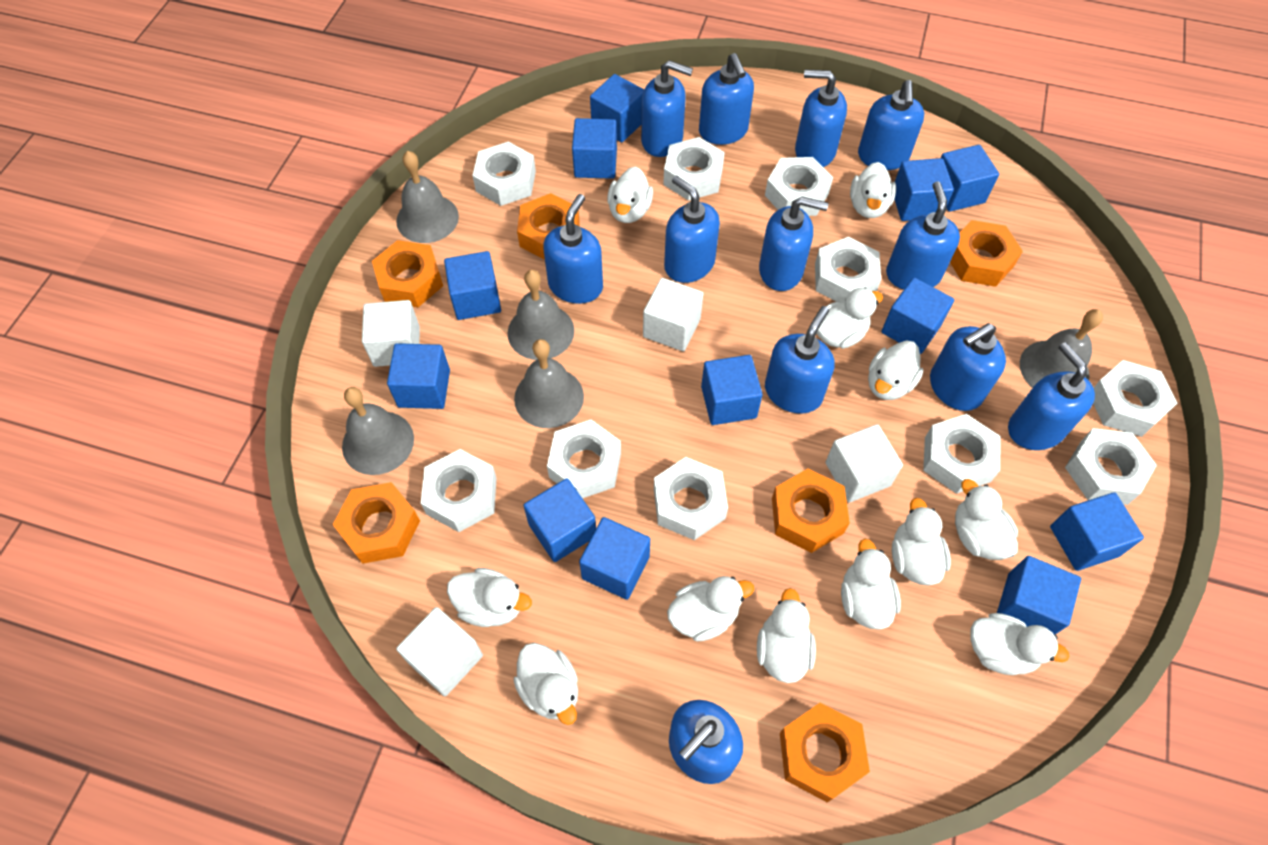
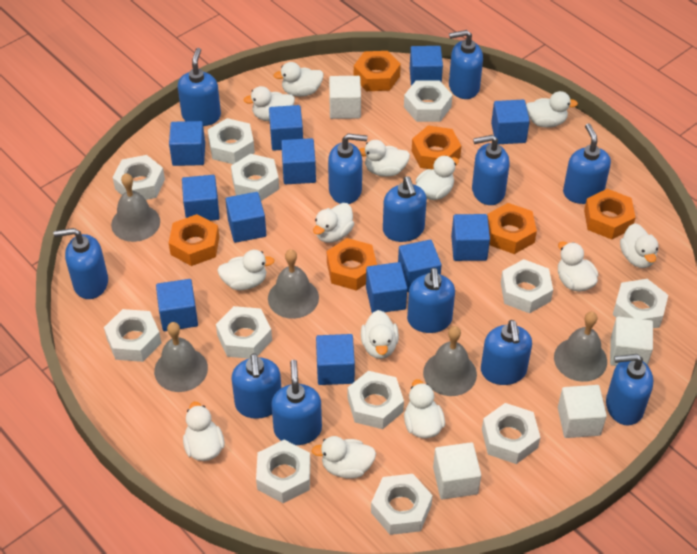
white duck: [447,568,532,627] [513,643,578,725] [607,167,653,223] [667,576,754,641] [757,588,816,683] [816,288,883,349] [841,539,901,629] [850,162,896,218] [868,341,923,400] [892,498,951,585] [955,479,1018,560] [970,613,1070,675] = 12 -> [183,402,225,461] [217,250,275,290] [243,86,295,121] [274,62,324,97] [312,436,376,479] [313,203,354,243] [359,140,410,177] [361,310,399,359] [404,379,445,439] [416,155,459,200] [526,91,578,128] [558,241,598,292] [620,223,658,268] = 13
white nut: [421,449,497,532] [472,142,536,206] [547,420,621,499] [654,457,728,540] [663,137,725,201] [765,157,833,216] [815,237,881,303] [923,414,1000,494] [1065,428,1157,505] [1093,360,1177,437] = 10 -> [104,309,161,362] [113,155,165,200] [208,118,255,164] [216,306,272,359] [231,154,279,201] [256,440,310,503] [348,371,404,429] [371,474,433,535] [404,81,452,122] [482,403,541,464] [501,259,553,314] [613,279,668,328] = 12

